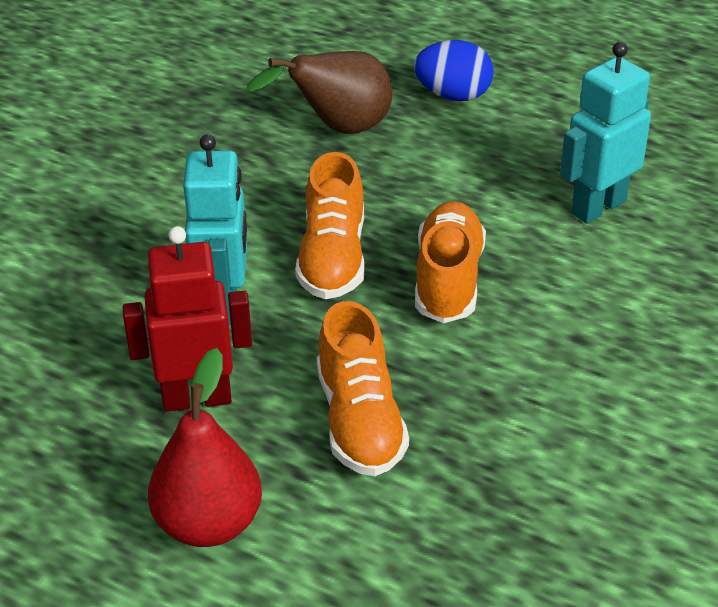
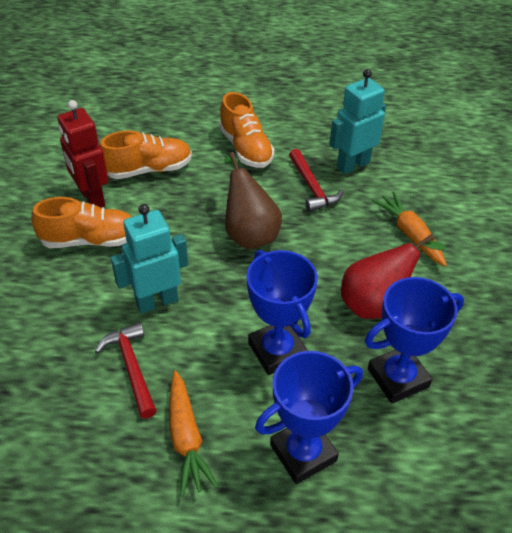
blue egg: [414,40,494,101] = 1 -> none = 0
blue trophy: none = 0 -> [247,250,318,375] [255,351,363,484] [365,277,464,403] = 3
orange carrot: none = 0 -> [169,370,218,497] [372,192,447,266] = 2
red hammer: none = 0 -> [95,322,157,419] [289,149,343,212] = 2

